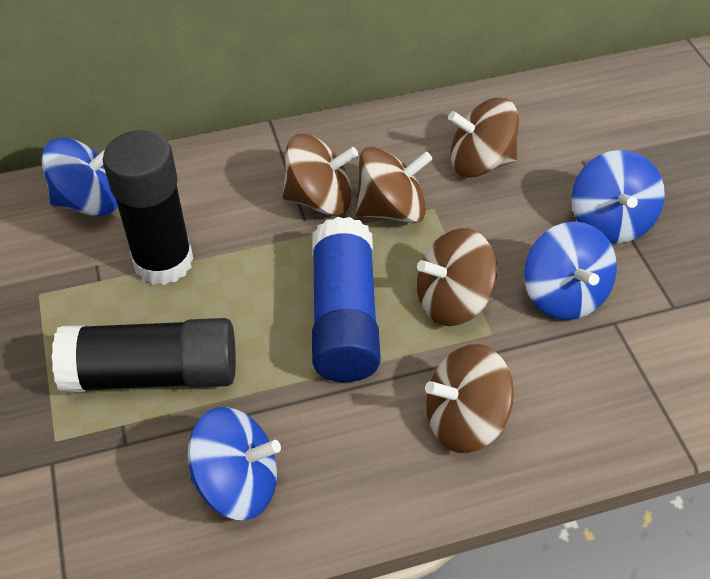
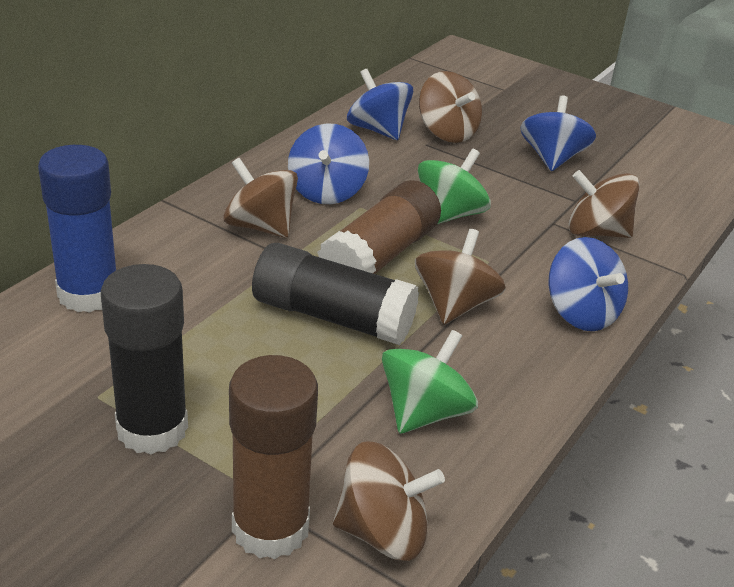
brown glue stick: none = 0 -> [229,355,318,559] [317,180,441,274] = 2
green spinning top: none = 0 -> [382,330,478,434] [418,149,491,224] = 2

